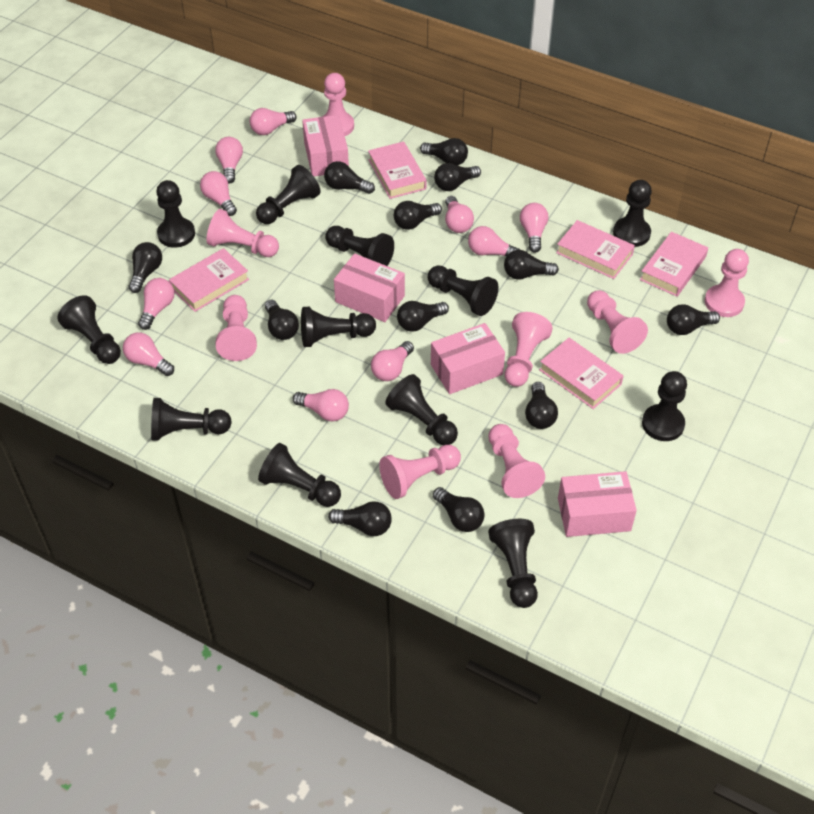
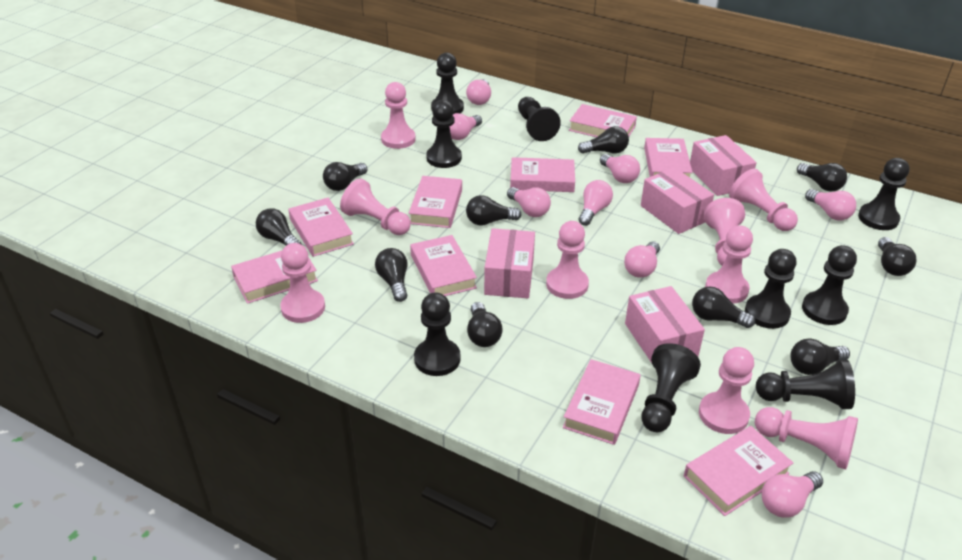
black light bulb: [129,242,162,293] [265,299,299,340] [324,161,375,194] [328,501,392,536] [394,201,442,230] [397,301,449,332] [420,138,468,165] [433,487,484,532] [434,163,481,191] [504,250,559,280] [525,382,558,429] [667,304,720,335] = 12 -> [256,208,302,245] [323,162,367,191] [375,248,407,302] [466,195,522,226] [467,302,503,347] [578,126,629,154] [692,287,755,328] [790,338,850,375] [797,163,847,192] [878,237,917,276] = 10
black pawn: [57,296,121,364] [151,398,232,441] [156,180,195,248] [256,165,321,224] [258,443,341,507] [301,307,376,347] [325,226,394,266] [385,374,458,445] [428,265,499,316] [488,519,538,608] [613,180,652,247] [642,371,687,441] = 12 -> [414,292,461,376] [426,100,462,168] [431,53,464,114] [518,97,561,141] [642,343,701,432] [745,249,796,329] [756,360,855,409] [802,245,857,325] [858,158,910,230] = 9
pink book: [169,248,249,312] [368,141,426,199] [539,338,623,409] [556,220,635,279] [640,232,708,297] = 5 -> [231,251,318,304] [288,198,354,257] [409,176,462,228] [410,235,477,296] [510,157,575,192] [563,359,641,445] [569,104,637,137] [644,138,693,177] [684,426,793,516] = 9
pink light bulb: [123,333,174,376] [138,278,175,330] [200,171,237,216] [215,137,243,184] [250,108,297,135] [293,389,349,422] [371,341,414,381] [445,196,474,233] [468,226,520,256] [520,203,548,253] = 10 -> [450,113,482,140] [466,79,491,105] [507,187,551,217] [579,180,613,226] [600,154,640,183] [624,241,660,278] [762,471,823,518] [805,189,856,220] = 8
pink pawn: [207,209,279,257] [216,295,257,361] [322,73,354,136] [379,445,461,499] [488,424,545,498] [505,312,553,387] [587,290,648,354] [705,249,749,317] = 8 -> [280,243,325,323] [340,179,411,235] [381,82,416,149] [546,221,589,299] [699,347,754,434] [704,198,745,266] [705,225,753,304] [729,169,798,231] [755,407,858,469] = 9

